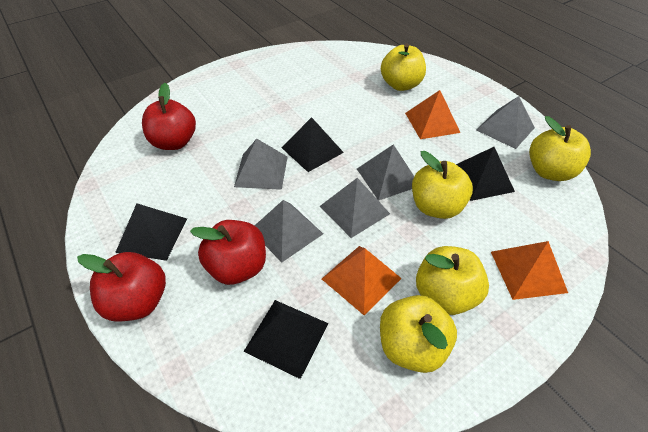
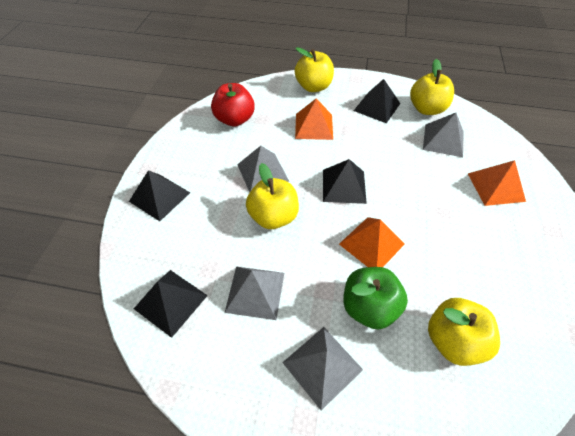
green apple: none = 0 -> [343,267,408,329] = 1
grey pyramid: [234,139,288,190] [254,200,323,263] [320,178,390,238] [357,145,414,201] [477,96,535,149] = 5 -> [225,267,284,320] [237,146,290,192] [282,327,363,411] [423,113,464,157] = 4
red apple: [77,252,166,321] [142,83,196,150] [190,220,266,285] = 3 -> [211,83,255,127] = 1
yellow apple: [380,295,457,373] [381,43,426,91] [412,151,473,219] [416,246,489,315] [529,116,591,181] = 5 -> [246,163,299,229] [295,47,334,92] [410,59,454,115] [428,298,500,366] = 4

